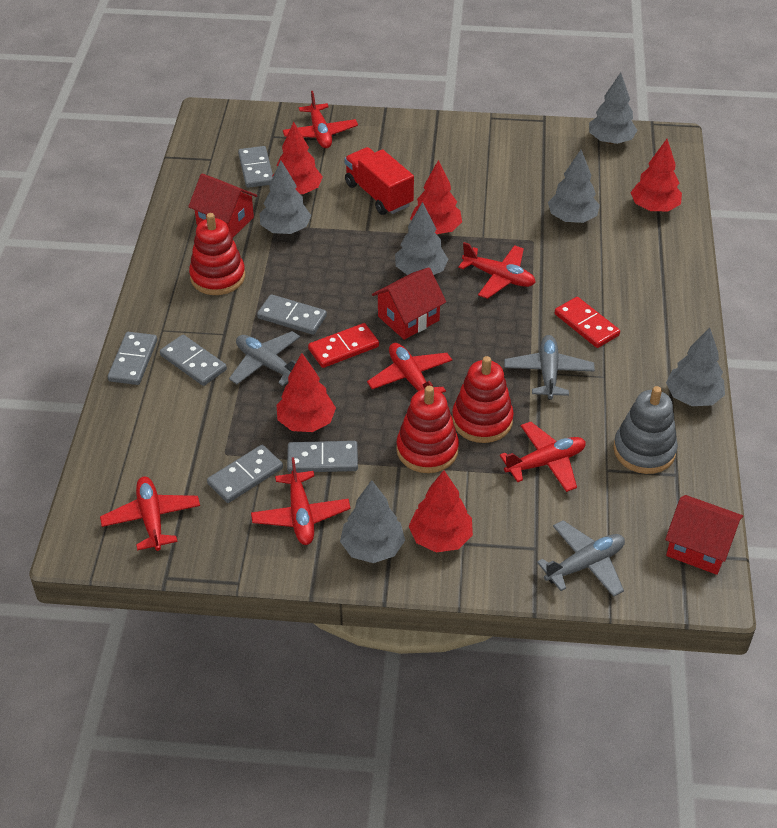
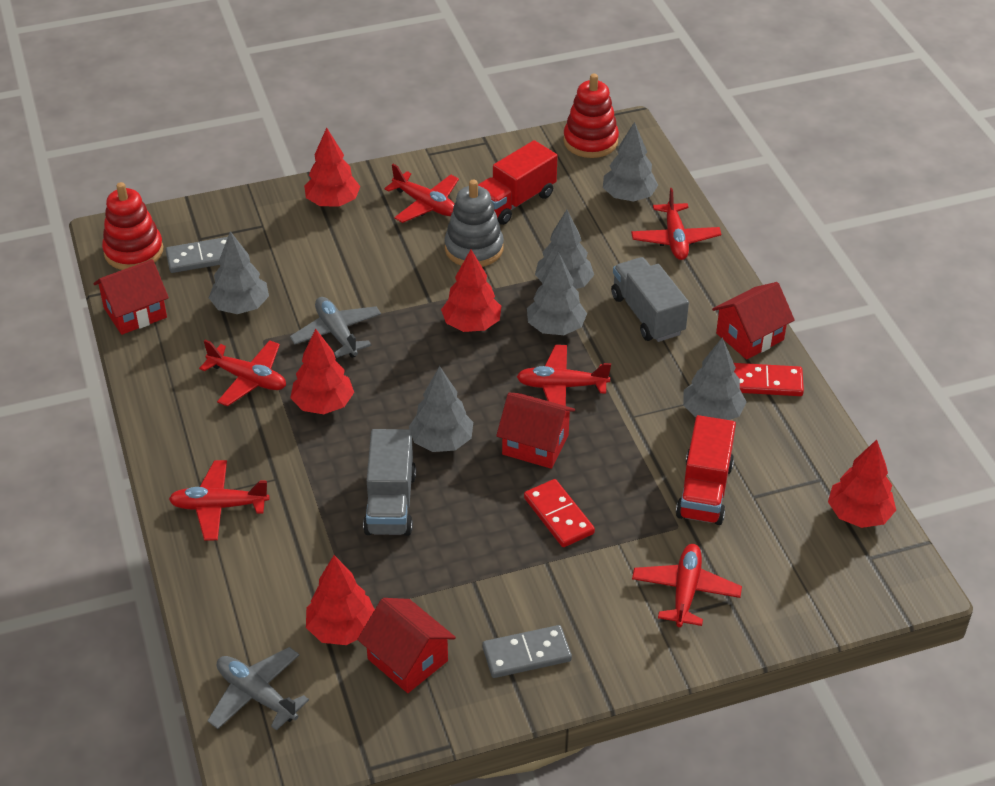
grey domino: [108,332,157,385] [160,335,227,386] [207,445,283,503] [238,146,273,188] [257,294,327,335] [287,441,358,473] = 6 -> [166,237,228,273] [482,625,572,678] = 2
grey plane: [229,331,300,386] [504,335,595,400] [537,520,625,597] = 3 -> [207,647,309,731] [290,297,381,358] = 2
grey truck: none = 0 -> [363,429,416,536] [611,257,689,342] = 2
red house: [188,173,258,237] [372,267,446,340] [665,495,743,575] = 3 -> [93,259,169,335] [357,598,456,693] [496,393,575,469] [712,282,795,360] = 4
red stacking toy: [189,213,245,295] [396,386,459,473] [452,356,514,443] = 3 -> [102,182,163,270] [563,74,619,158] = 2
red truck: [345,147,414,215] = 1 -> [478,140,557,225] [676,415,736,525] = 2

